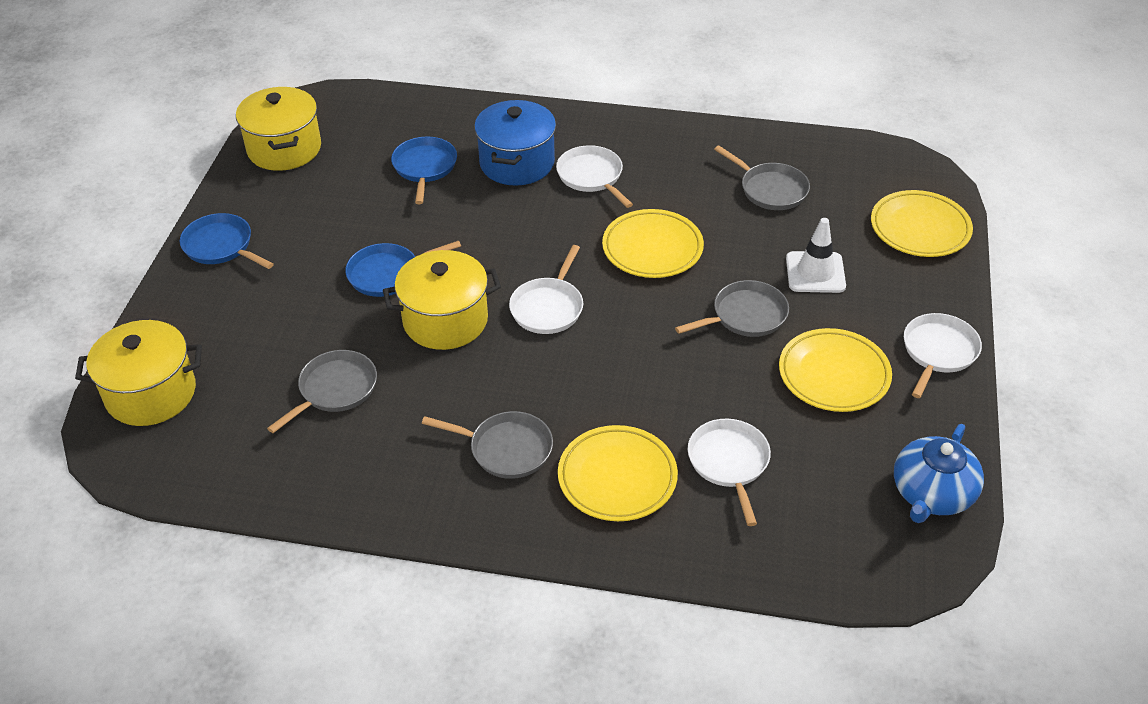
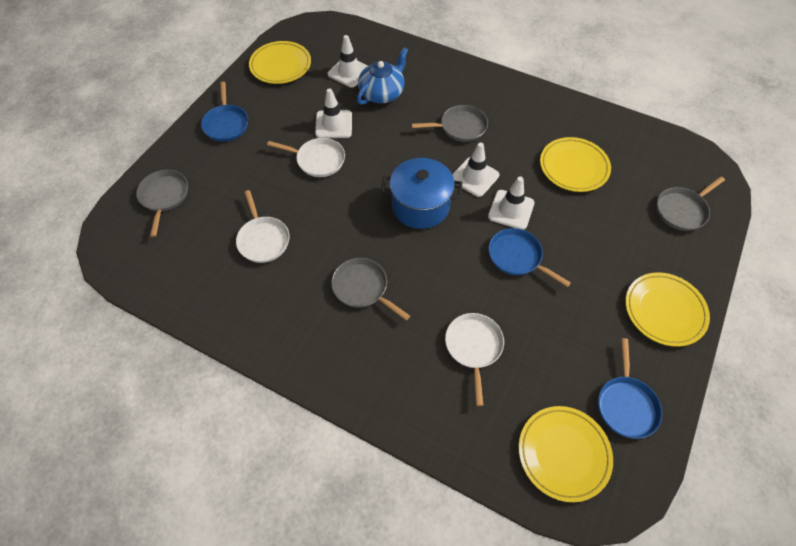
white pan: [509,245,583,334] [556,145,633,208] [688,419,771,526] [904,313,982,398] = 4 -> [236,190,289,263] [267,138,345,177] [445,313,504,406] = 3
white traffic cone: [786,218,846,293] = 1 -> [315,88,352,138] [328,35,368,88] [452,142,499,197] [488,176,535,230] = 4
yellow pot: [75,320,202,426] [236,87,321,171] [383,250,501,350] = 3 -> none = 0

